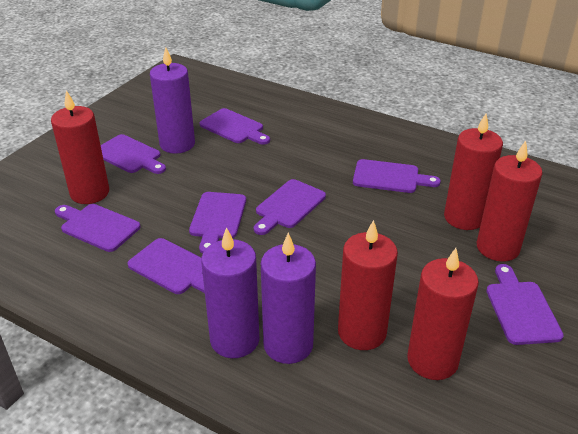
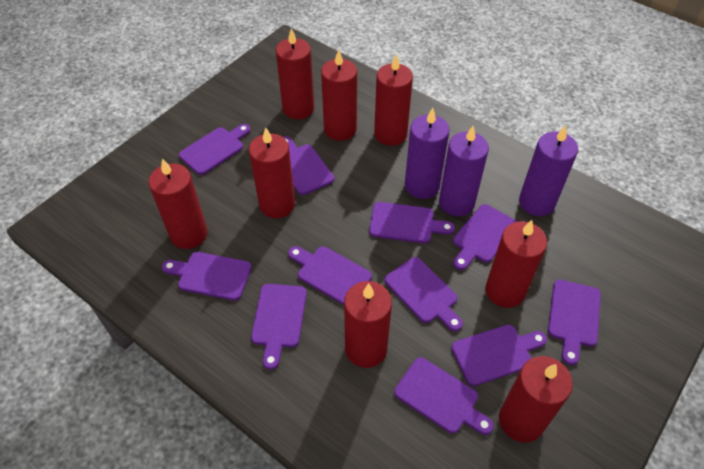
purple cutting board: [55,204,141,252] [101,134,166,174] [127,238,205,294] [189,192,246,254] [200,108,270,145] [254,179,326,235] [353,159,441,193] [486,264,564,345] = 8 -> [162,252,252,301] [179,124,251,175] [251,284,307,370] [283,137,334,195] [288,246,372,305] [369,202,455,243] [385,257,463,332] [394,357,494,435] [451,325,547,386] [453,204,517,270] [548,280,601,365] = 11
red candle: [51,90,109,204] [338,220,398,350] [407,248,479,380] [444,114,503,230] [477,140,543,262] = 5 -> [149,159,208,249] [249,127,295,218] [276,28,314,119] [321,50,357,141] [344,281,392,368] [374,55,413,146] [485,220,547,308] [499,356,573,443] = 8

